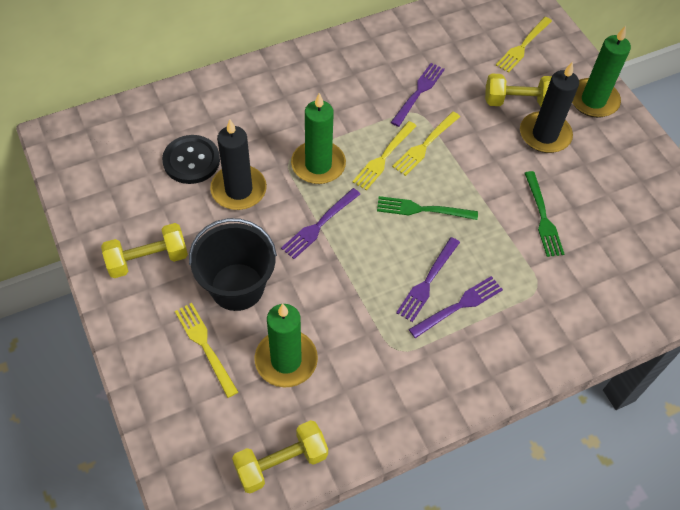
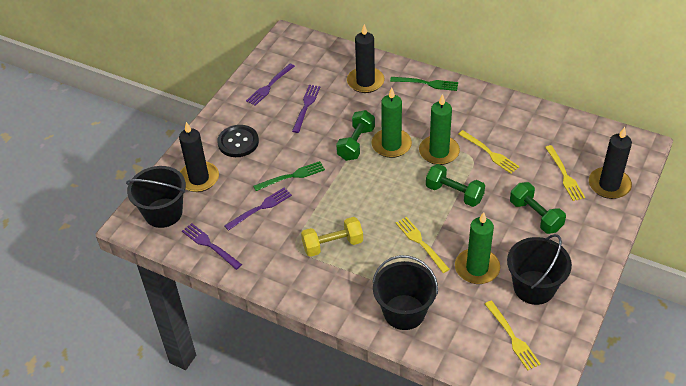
black bucket: [189,218,277,311] = 1 -> [126,166,186,228] [372,255,438,330] [507,234,572,305] = 3
black candle: [210,119,267,210] [520,62,579,153] = 2 -> [179,122,219,192] [347,24,384,93] [589,127,632,199] = 3
green dumbbell: none = 0 -> [336,110,375,161] [426,164,485,207] [510,182,566,234] = 3
yellow dumbbell: [101,223,188,278] [232,420,328,493] [485,73,552,106] = 3 -> [301,217,363,257] = 1

